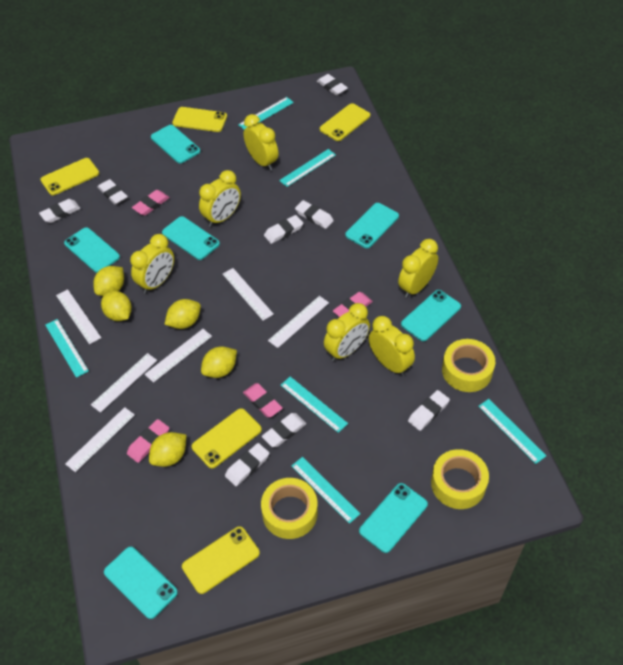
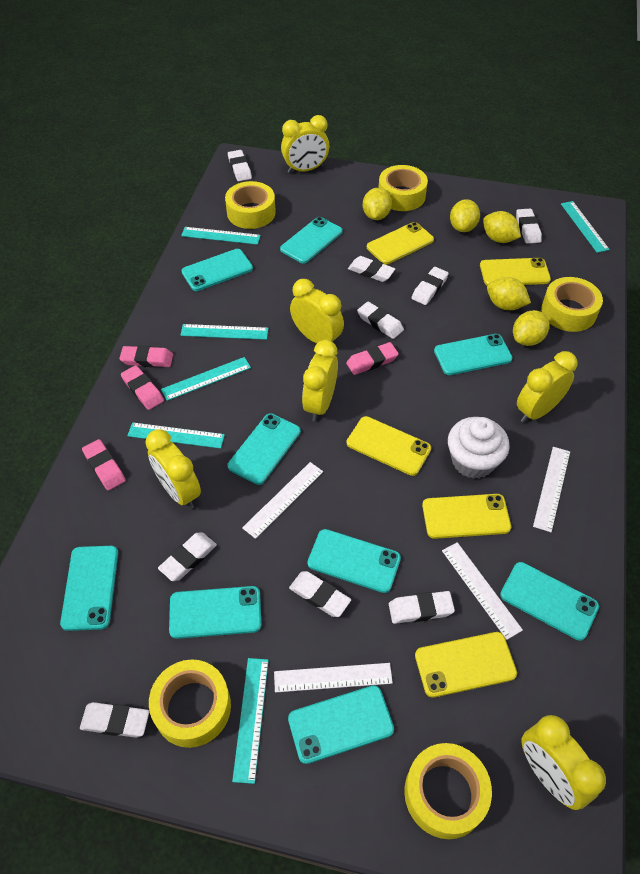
turquoise phone: [64,227,120,273] [104,546,178,619] [151,125,201,164] [162,216,220,260] [345,203,399,248] [359,483,428,553] [401,290,461,341] = 7 -> [60,546,118,631] [169,586,261,639] [181,249,253,291] [228,413,301,485] [280,217,343,264] [288,685,394,764] [307,529,401,593] [434,334,513,375] [500,562,599,641] = 9
white cupcake: none = 0 -> [448,417,510,479] = 1
white eraser: [39,199,81,223] [97,179,128,205] [225,443,269,486] [262,413,307,447] [264,215,303,244] [295,200,334,229] [317,74,348,95] [408,390,450,431] = 8 -> [80,702,149,738] [158,532,217,581] [228,150,252,181] [289,571,351,617] [348,256,395,282] [357,302,404,339] [389,591,455,624] [412,267,449,305] [516,209,542,244] = 9
white ruler: [56,289,101,344] [65,407,135,472] [91,353,157,413] [145,329,212,383] [223,268,274,320] [268,296,329,348] = 6 -> [242,462,323,539] [274,663,393,692] [442,542,523,640] [533,447,570,532] = 4
yellow tape: [261,478,318,539] [431,449,489,509] [442,339,495,392] = 3 -> [149,659,231,748] [225,181,276,229] [378,165,428,211] [404,743,492,839] [541,277,603,332] = 5

